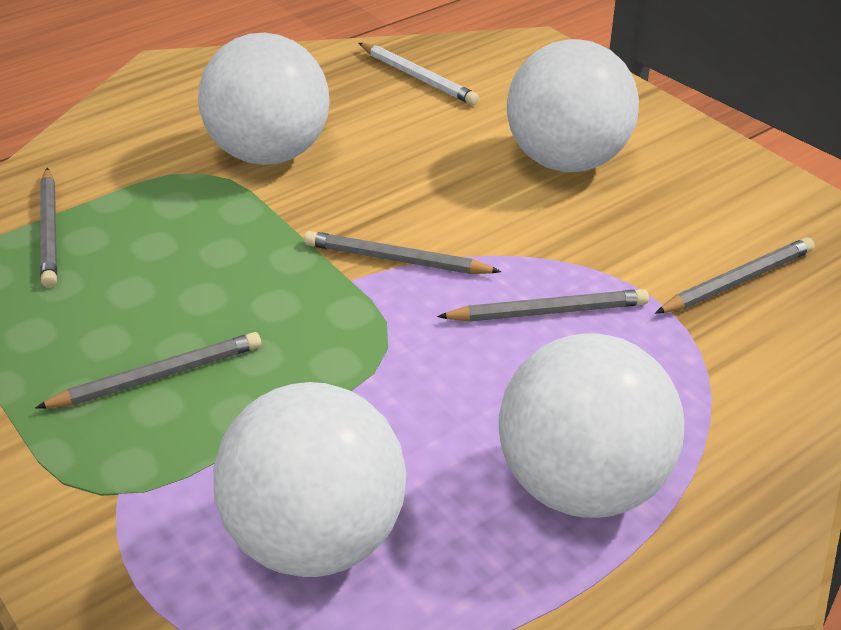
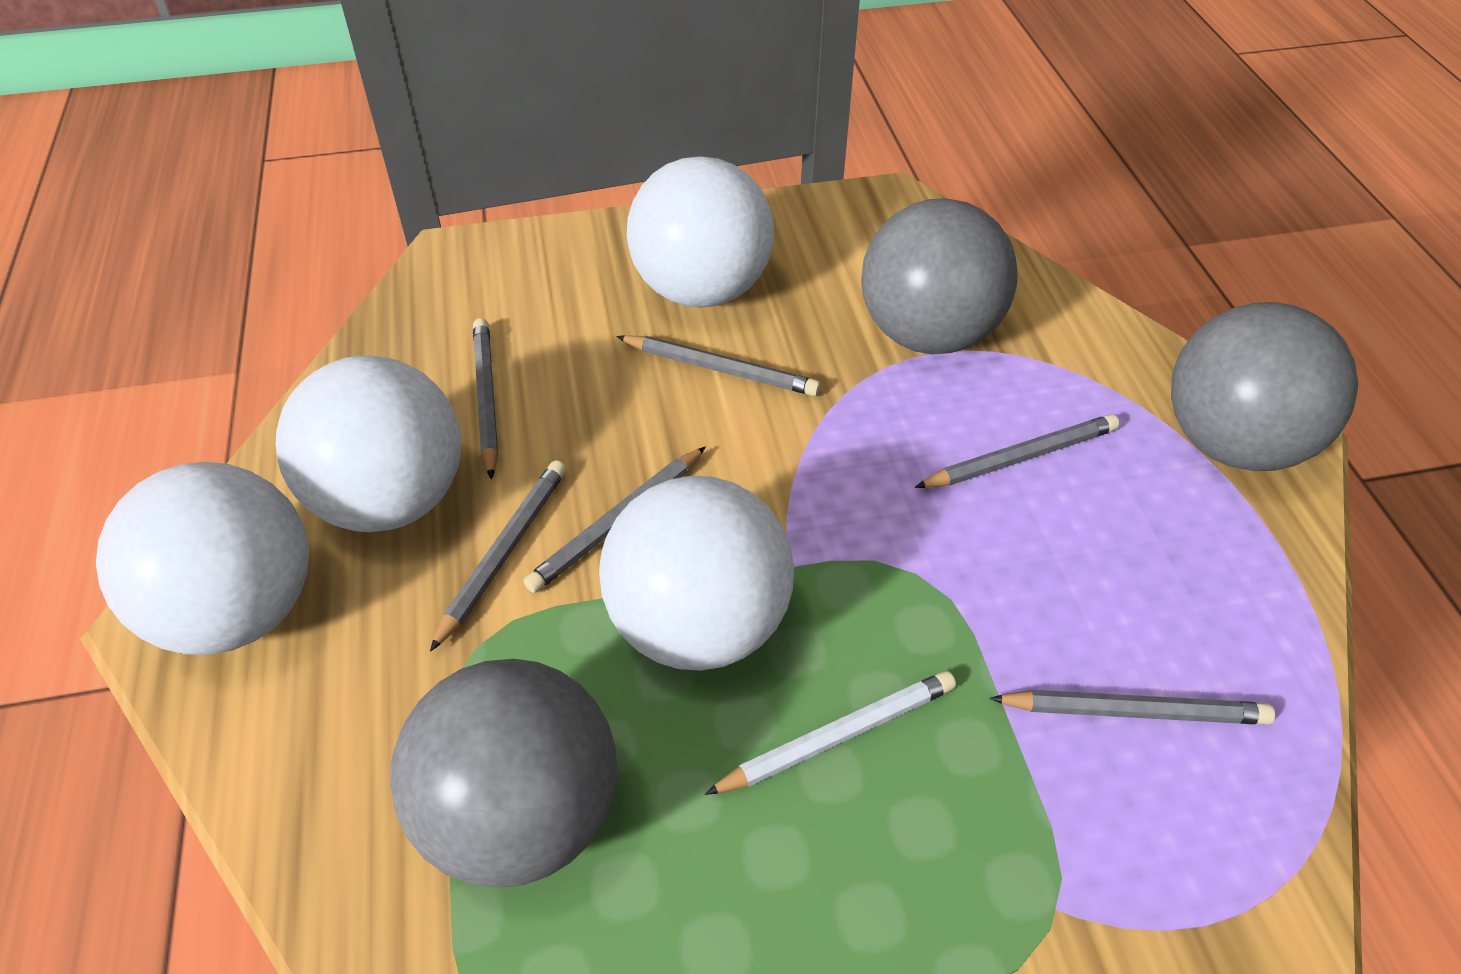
grey ball: none = 0 -> [390,659,617,888] [861,198,1018,354] [1171,302,1358,471] = 3
grey pencil: [35,332,261,408] [40,168,57,288] [304,231,501,274] [437,289,649,322] [655,237,815,314] = 5 -> [430,460,566,652] [473,318,498,480] [523,446,706,593] [616,335,821,396] [915,414,1120,488] [989,690,1275,725] = 6

